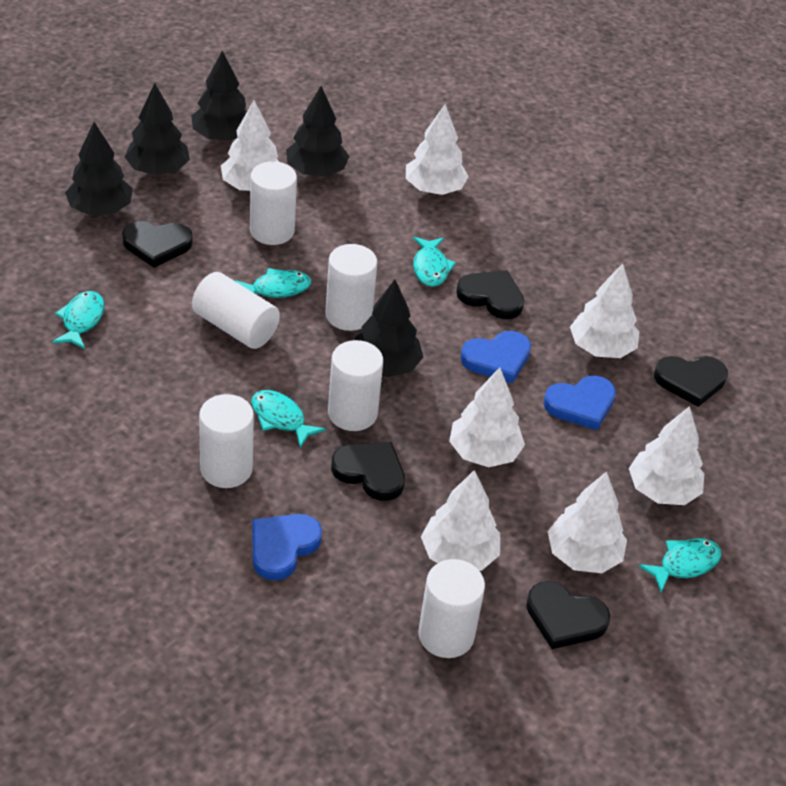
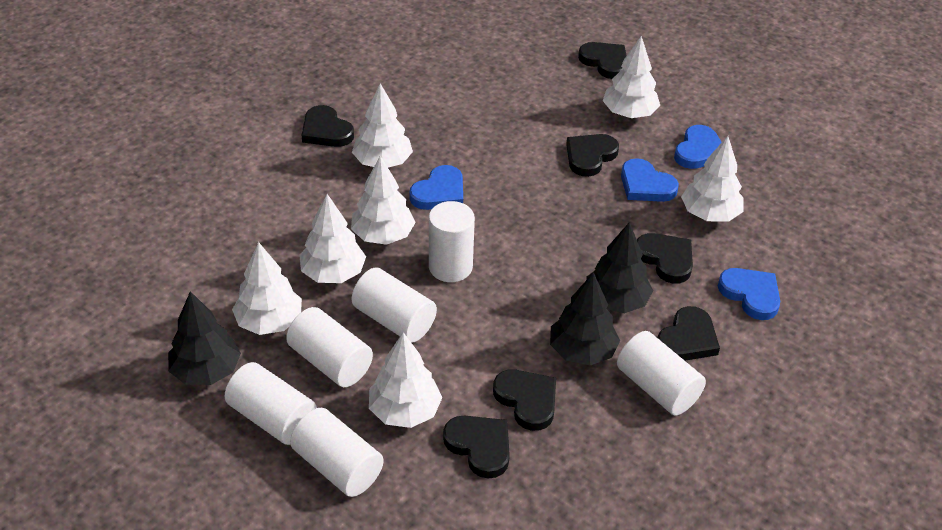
black heart: [122,221,193,268] [331,442,405,501] [456,270,524,319] [526,581,610,649] [654,356,728,407] = 5 -> [302,105,354,147] [443,416,510,479] [493,370,556,431] [566,134,619,177] [578,42,627,79] [637,233,693,284] [658,306,720,361] = 7
black tree: [65,122,133,215] [125,83,190,175] [192,51,247,141] [286,86,349,177] [355,279,423,377] = 5 -> [168,291,241,385] [550,272,620,365] [586,222,653,313] = 3
blue heart: [252,514,322,580] [460,331,531,383] [543,376,616,430] = 3 -> [409,165,463,210] [621,158,679,202] [674,125,722,169] [718,268,780,320] = 4
turquoise fish: [52,291,104,349] [234,268,311,298] [251,390,325,448] [413,237,456,287] [639,538,721,592] = 5 -> none = 0

